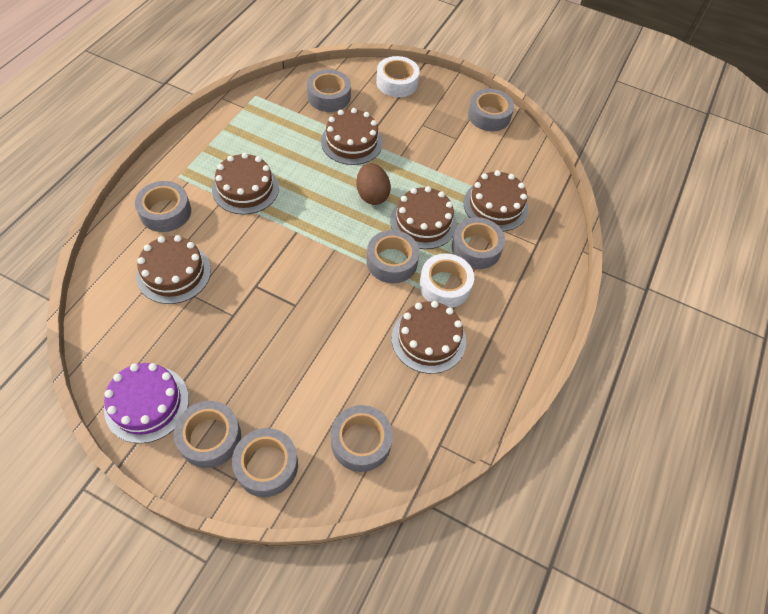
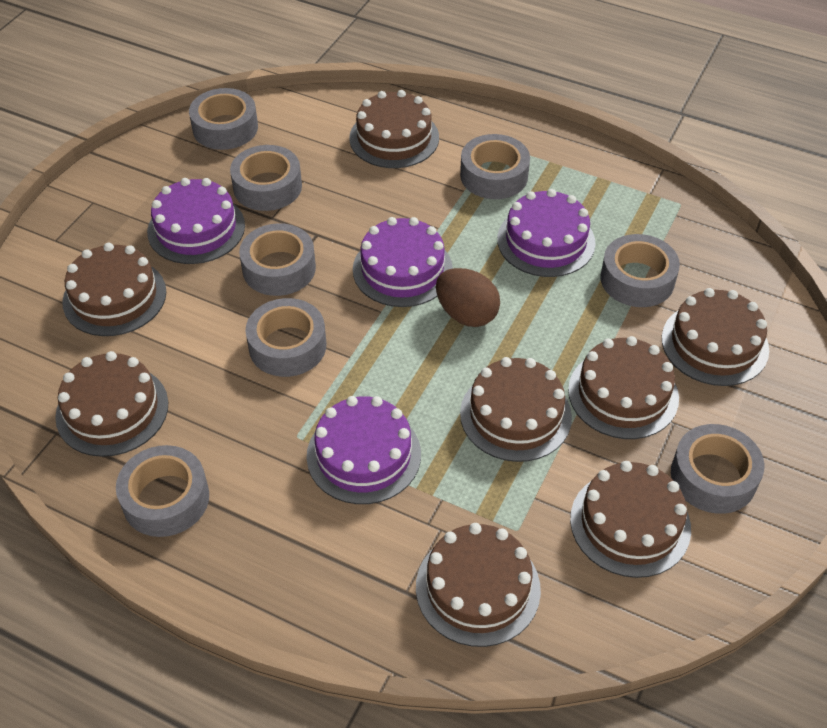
brown cake: [136,235,211,304] [212,153,279,215] [321,108,383,165] [390,186,457,249] [392,301,466,374] [464,170,528,231] = 6 -> [55,351,168,457] [62,243,166,336] [349,90,439,168] [416,523,541,647] [460,357,572,462] [568,336,679,439] [570,461,691,578] [662,288,769,386] = 8
purple cake: [104,363,189,443] = 1 -> [147,178,245,264] [307,396,421,504] [353,217,453,307] [497,189,596,277] = 4
white tape: [376,56,420,97] [419,253,474,308] = 2 -> none = 0

